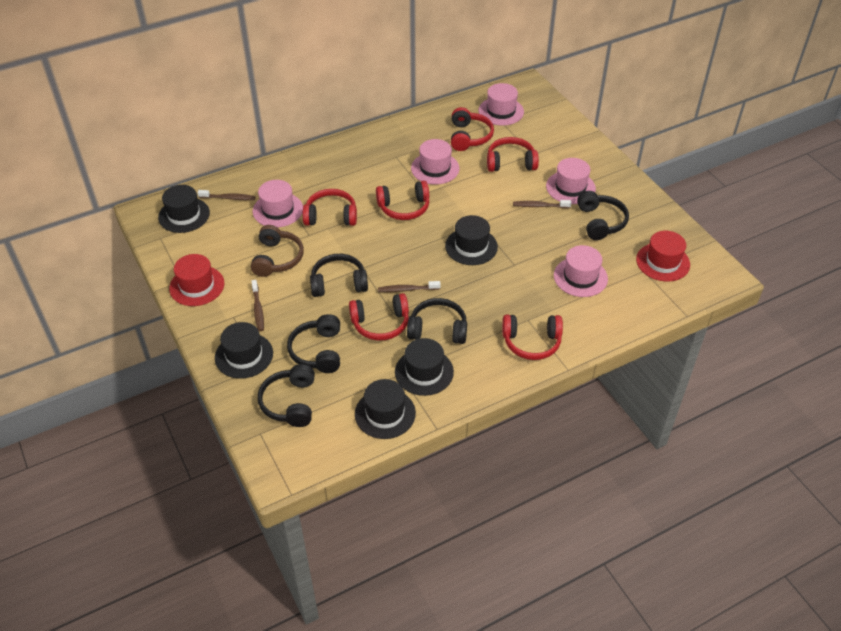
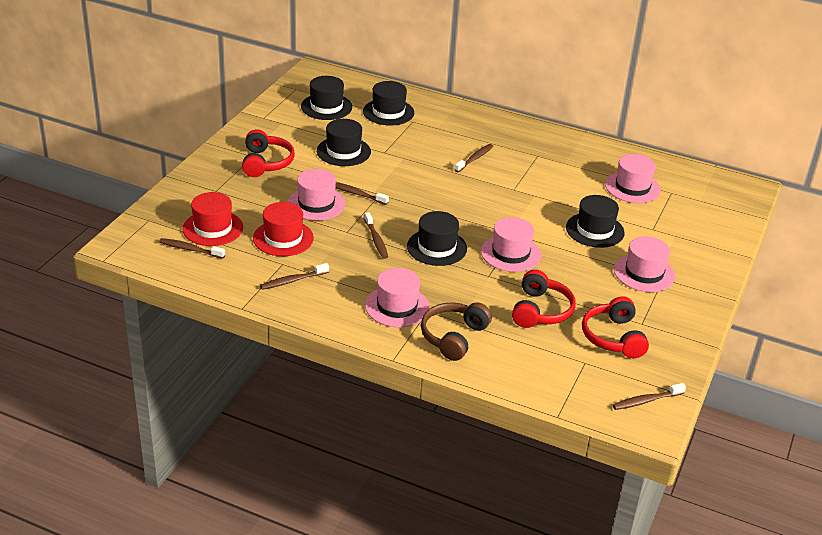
black headphones: [258,364,315,427] [287,314,340,373] [310,254,368,297] [407,298,467,344] [577,191,629,240] = 5 -> none = 0
brown toothbrush: [198,190,256,200] [251,280,264,331] [378,281,441,292] [513,200,571,208] = 4 -> [159,238,225,259] [260,263,329,290] [335,182,389,205] [364,212,388,259] [454,144,493,172] [613,383,686,410] = 6
red headphones: [303,189,357,226] [349,293,409,341] [376,181,429,220] [451,107,494,151] [487,137,539,172] [502,315,563,360] = 6 -> [242,129,295,177] [512,270,576,328] [582,296,649,358] = 3

